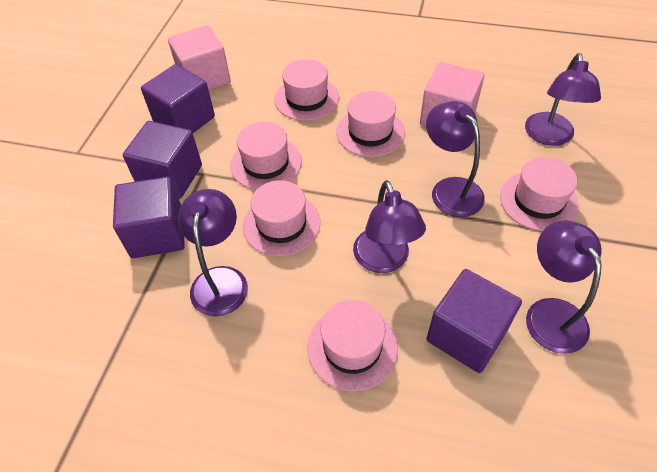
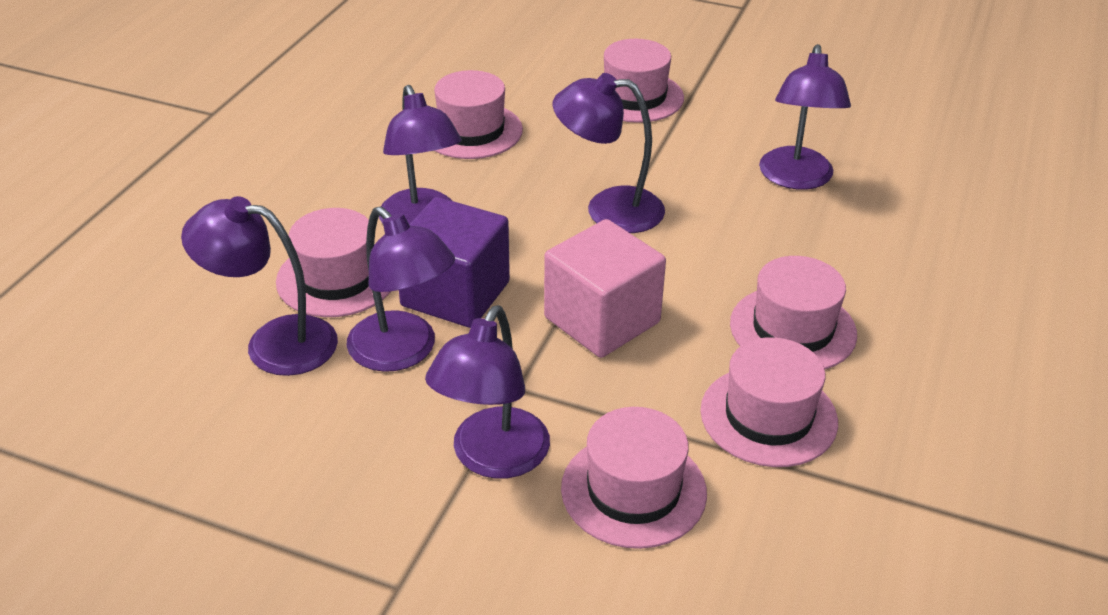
pink cube: [168,25,231,90] [420,62,485,127] = 2 -> [544,219,666,358] = 1
purple cube: [113,177,185,258] [123,121,202,199] [141,64,215,133] [427,269,522,373] = 4 -> [399,197,510,328] = 1
purple lamp: [178,189,248,317] [353,180,426,273] [426,101,485,217] [525,53,601,146] [526,220,602,354] = 5 -> [181,196,338,376] [346,206,455,372] [379,85,462,224] [425,305,550,479] [552,73,665,233] [759,44,851,190] = 6

